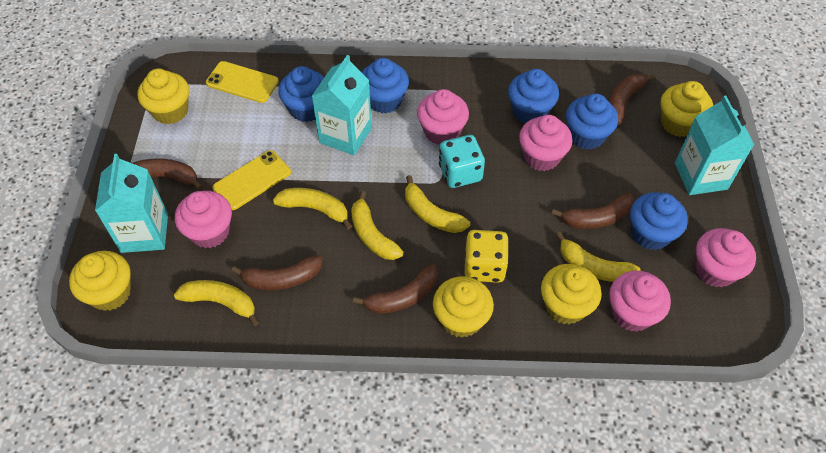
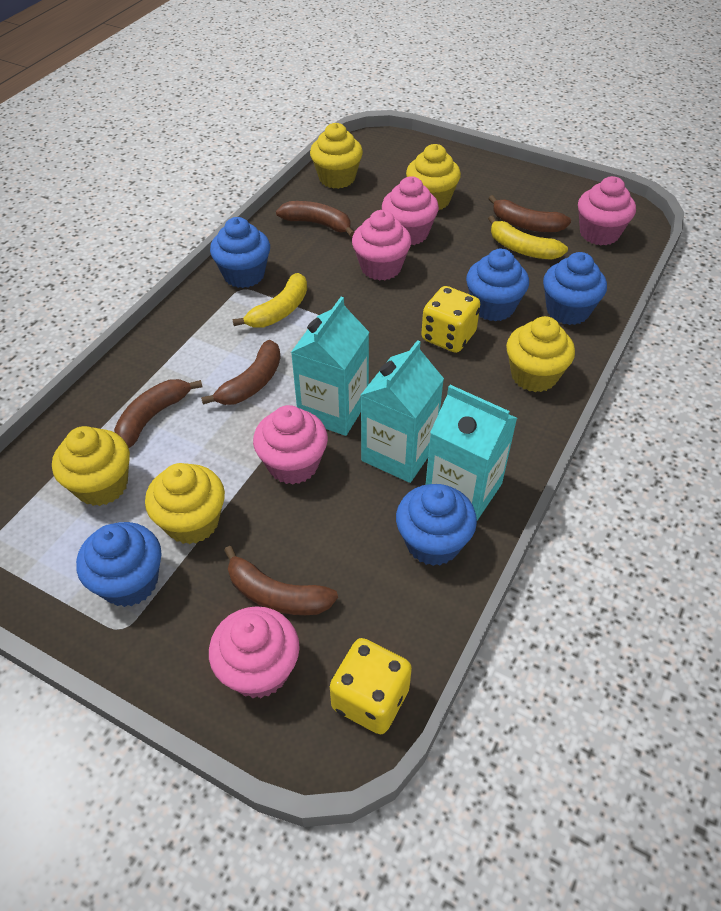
turquoise dice: [439,135,485,188] = 1 -> none = 0
yellow banana: [174,280,259,326] [273,188,352,230] [351,191,404,260] [405,175,470,233] [556,232,641,282] = 5 -> [232,273,307,328] [488,215,568,260] = 2
yellow dice: [464,230,509,283] = 1 -> [330,638,412,734] [421,286,480,353] = 2
yellow phone: [206,61,279,103] [213,150,291,210] = 2 -> none = 0

